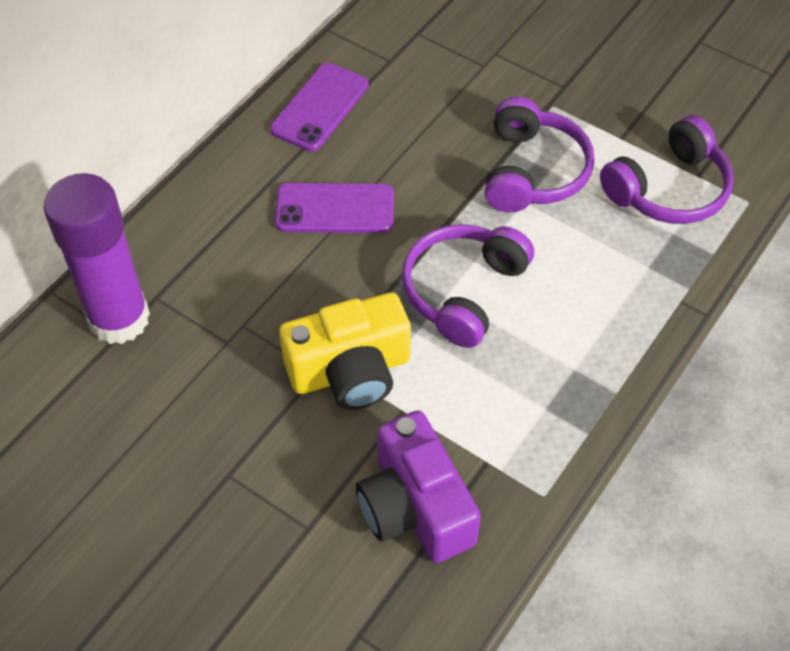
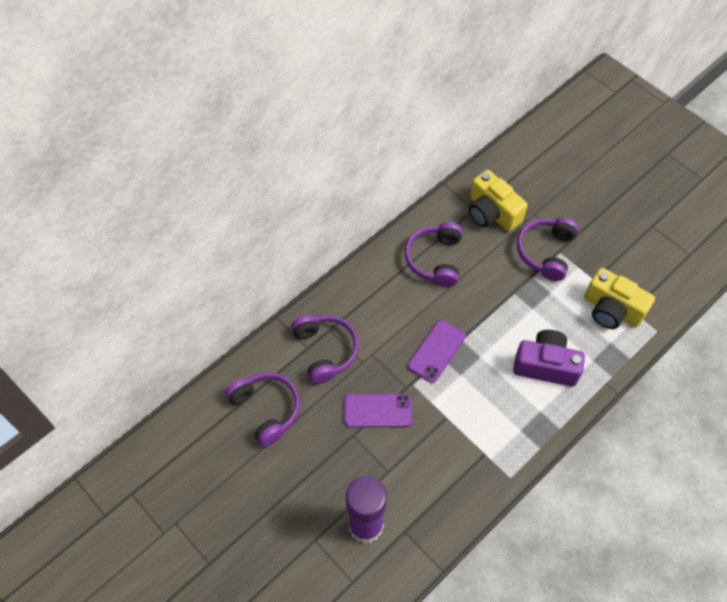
purple headphones: [402,224,534,348] [485,97,594,212] [600,115,734,224] = 3 -> [225,372,300,447] [292,315,359,384] [405,222,462,287] [517,217,579,281] = 4
yellow camera: [279,292,411,410] = 1 -> [469,170,528,232] [584,268,655,329] = 2

